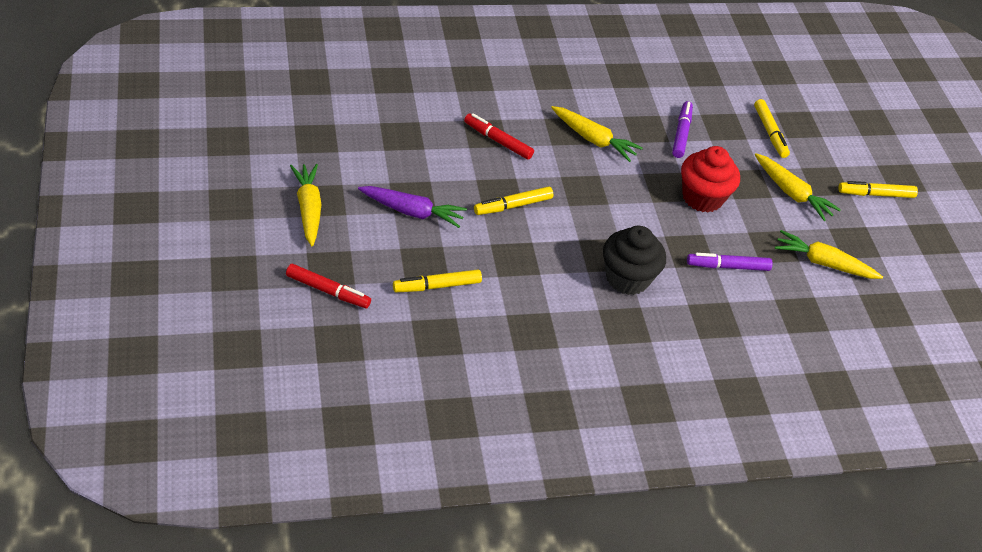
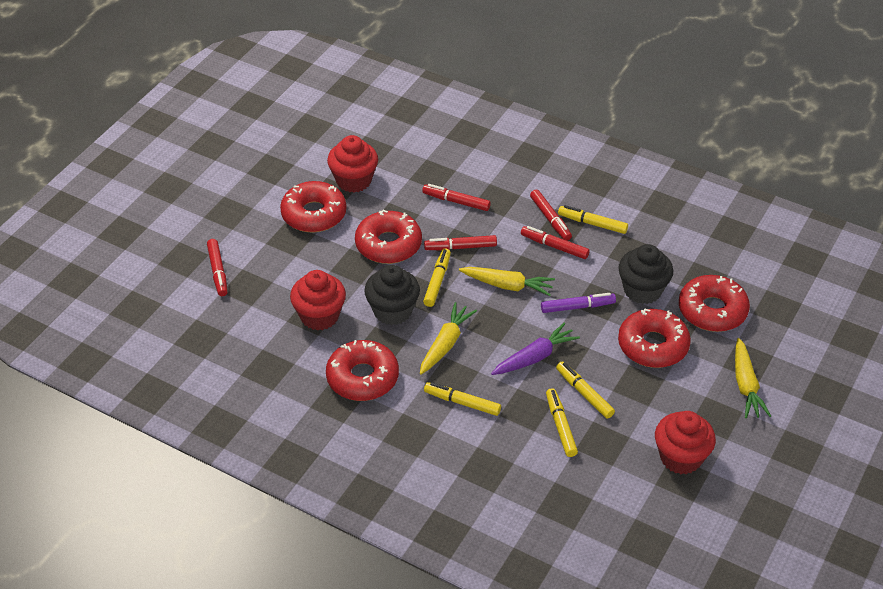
black cupcake: [603,226,666,295] = 1 -> [364,265,420,325] [618,244,673,304] = 2
purple marker: [672,101,693,158] [687,253,773,271] = 2 -> [541,293,616,313] = 1
red cupcake: [681,146,740,213] = 1 -> [290,270,346,331] [327,135,378,193] [655,411,716,474] = 3
red donut: none = 0 -> [280,181,347,232] [326,340,399,401] [355,210,422,264] [618,309,691,368] [679,275,750,332] = 5
red marker: [286,264,371,308] [464,113,534,160] = 2 -> [207,239,228,296] [422,184,491,211] [424,235,497,250] [521,226,590,259] [530,189,572,241] = 5
yellow carrot: [290,164,322,246] [551,106,643,162] [755,153,841,221] [775,230,883,279] = 4 -> [420,302,477,375] [459,267,555,296] [735,338,771,418] = 3
yellow marker: [393,269,482,292] [474,186,553,215] [754,99,790,158] [838,181,918,198] = 4 -> [423,248,451,307] [424,382,501,416] [546,388,578,457] [556,361,615,419] [558,205,628,234] = 5

